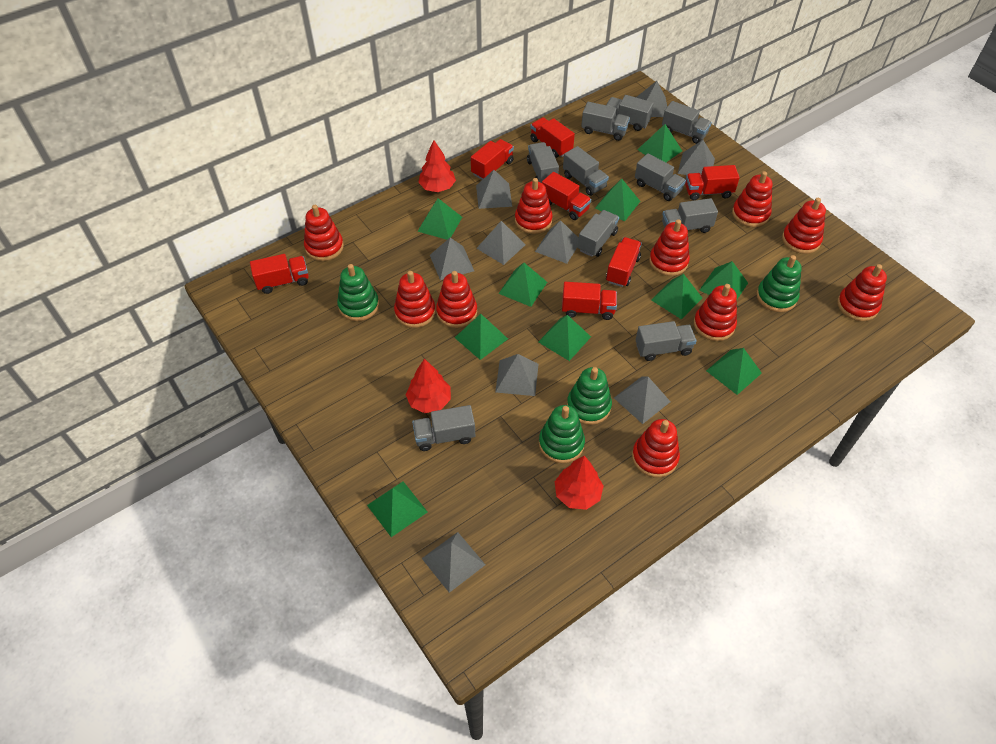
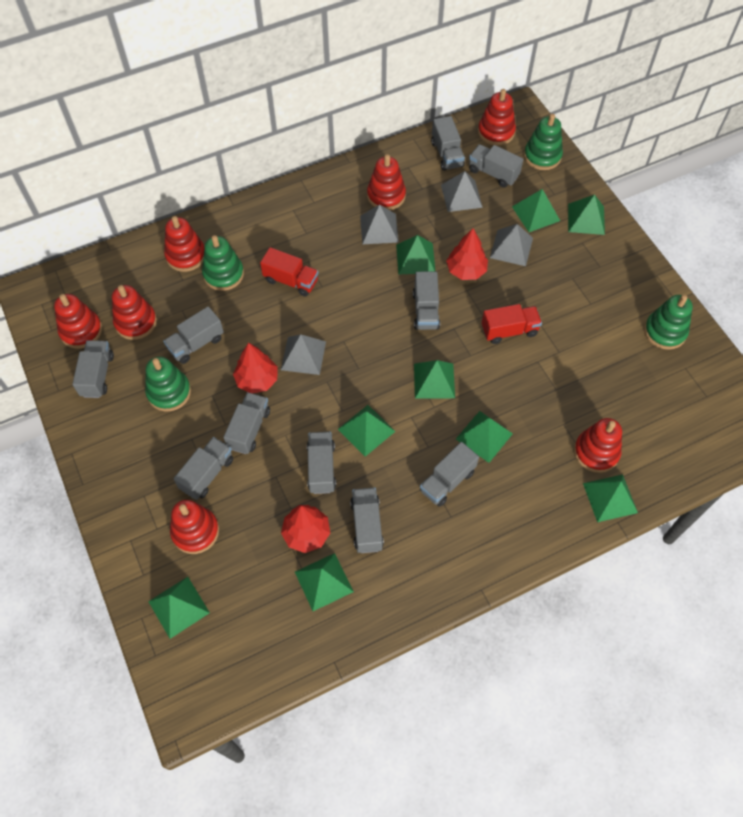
green pyramid: [367,482,428,537] [417,198,462,240] [455,314,508,360] [498,263,547,307] [538,315,591,361] [595,179,640,221] [637,124,682,162] [651,274,702,319] [700,261,748,301] [706,348,762,395] = 10 -> [148,577,210,639] [295,553,354,611] [338,405,396,457] [396,235,435,275] [414,360,455,399] [456,411,513,463] [512,189,560,232] [568,195,605,235] [583,474,638,522] = 9
grey pyramid: [422,532,486,593] [430,237,474,280] [476,170,512,209] [476,221,526,265] [495,354,539,396] [535,220,579,264] [614,376,671,424] [636,81,667,117] [678,140,715,175] = 9 -> [281,334,326,375] [360,204,399,244] [441,171,483,212] [490,224,533,266] = 4
red stacking toy: [304,205,344,261] [394,271,436,328] [436,271,477,328] [515,178,553,234] [632,419,680,478] [649,219,690,276] [694,284,737,341] [732,171,773,227] [782,198,826,254] [837,264,887,321] = 10 -> [54,294,102,349] [112,285,157,340] [164,216,205,272] [170,500,219,554] [367,154,406,210] [478,89,516,146] [574,418,622,473] = 7
red truck: [250,254,309,294] [471,139,514,180] [530,117,575,158] [542,172,591,220] [562,282,617,320] [606,237,642,287] [685,165,740,200] = 7 -> [260,247,319,296] [482,304,542,344] = 2

